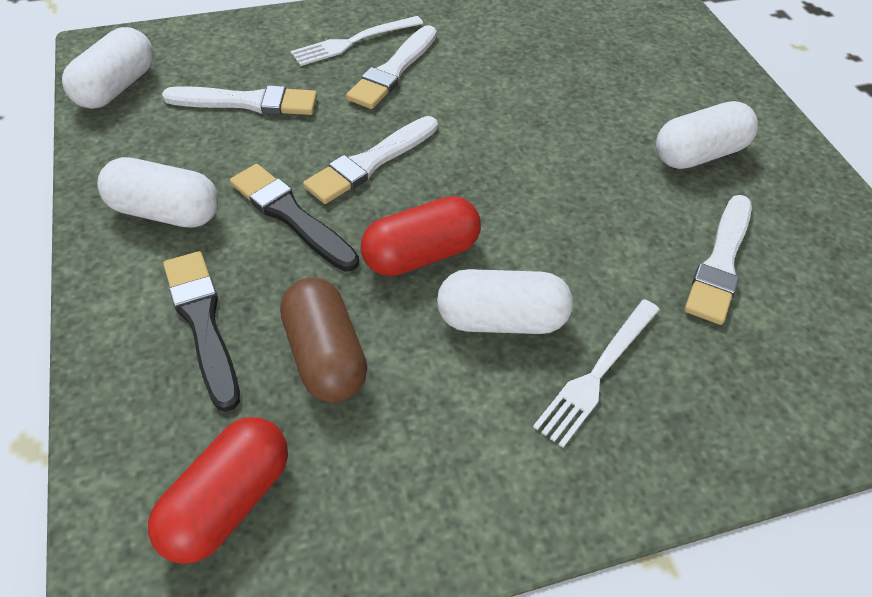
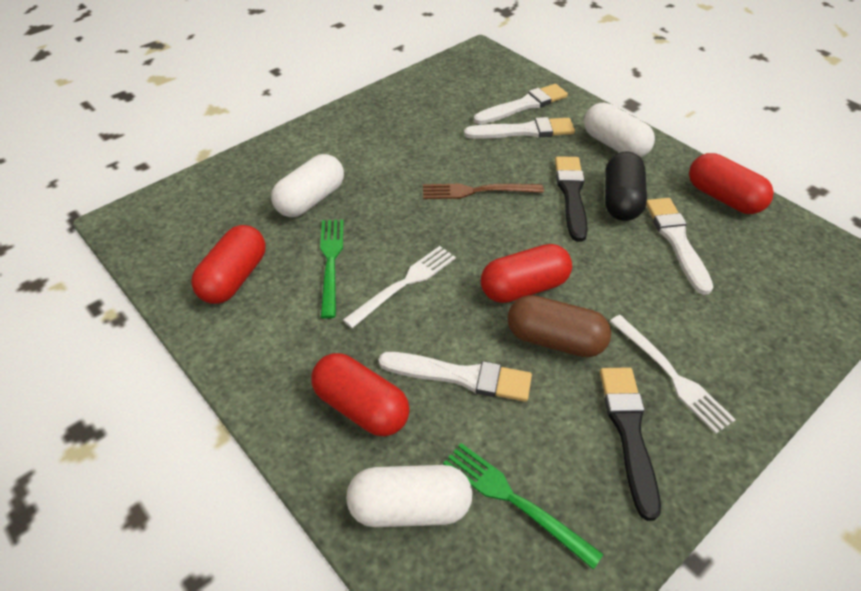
black capsule: none = 0 -> [605,152,647,221] = 1
brown fork: none = 0 -> [423,184,544,199] = 1
green fork: none = 0 -> [320,219,344,319] [443,443,604,570] = 2
red capsule: [148,417,288,564] [361,196,481,276] = 2 -> [191,225,266,304] [311,353,410,436] [481,244,572,303] [689,153,774,214] = 4
white capsule: [62,27,154,109] [97,157,218,228] [437,269,573,334] [656,101,758,169] = 4 -> [271,154,344,217] [346,465,472,527] [584,103,655,157] = 3

